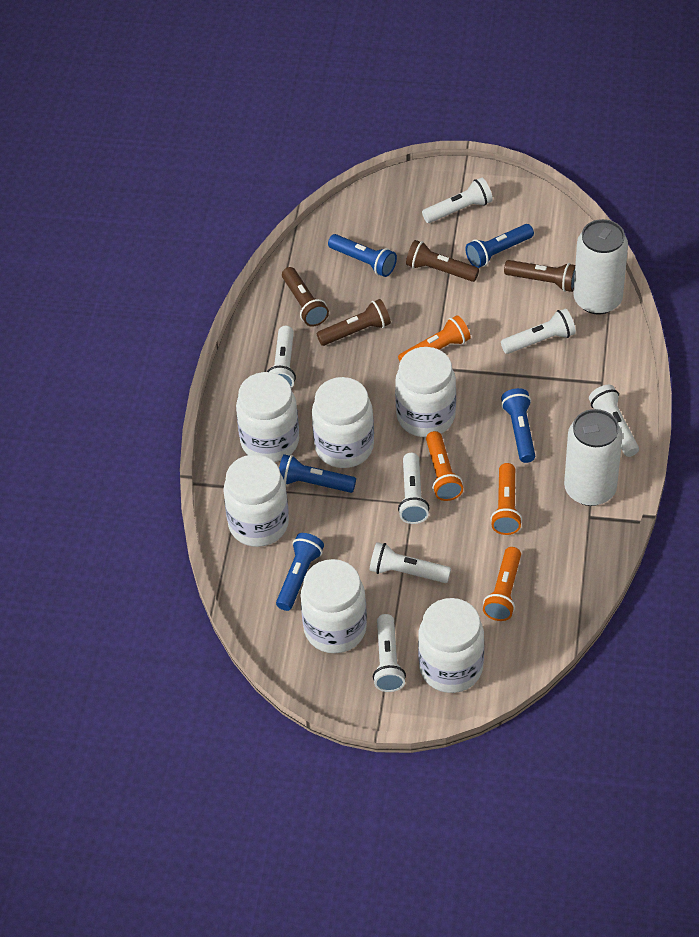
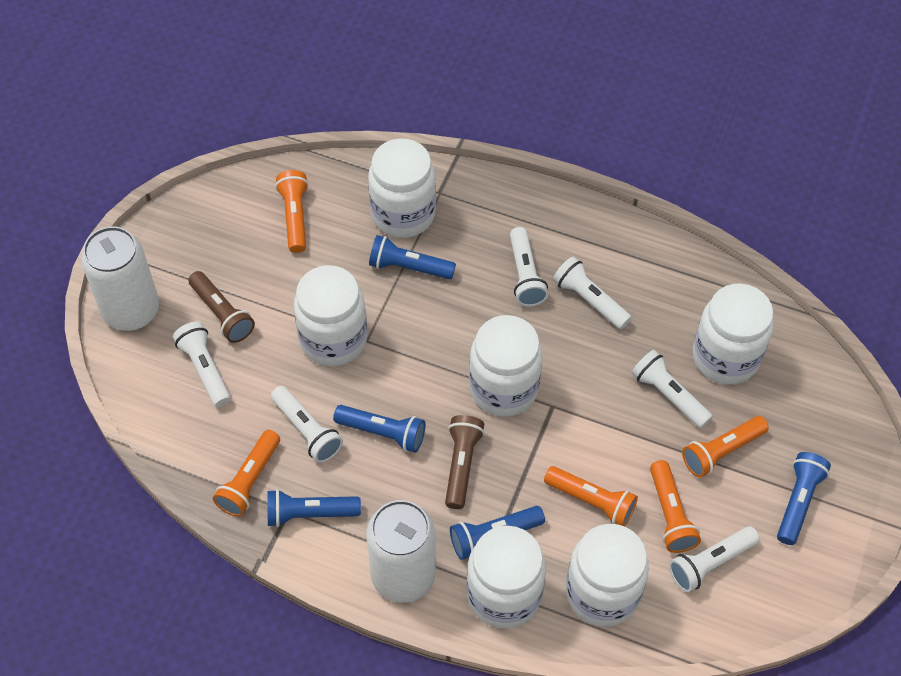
brown flashlight: [282,267,329,327] [317,299,391,346] [406,240,479,282] [504,260,575,292] = 4 -> [188,271,255,343] [445,415,485,509] = 2
orange flashlight: [398,315,471,361] [426,431,463,501] [483,547,521,621] [490,463,522,535] = 4 -> [213,430,280,517] [275,170,309,253] [544,466,638,526] [650,460,701,553] [682,416,769,478] = 5
white flashlight: [267,326,296,388] [370,542,451,583] [373,614,406,692] [398,453,430,524] [422,178,493,223] [501,309,576,354] [589,385,639,457] = 7 -> [173,322,231,407] [271,386,343,463] [510,227,548,307] [553,256,632,329] [632,350,713,428] [669,526,760,592] = 6

